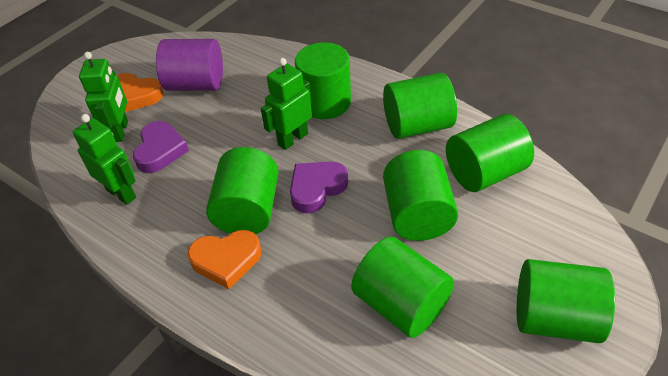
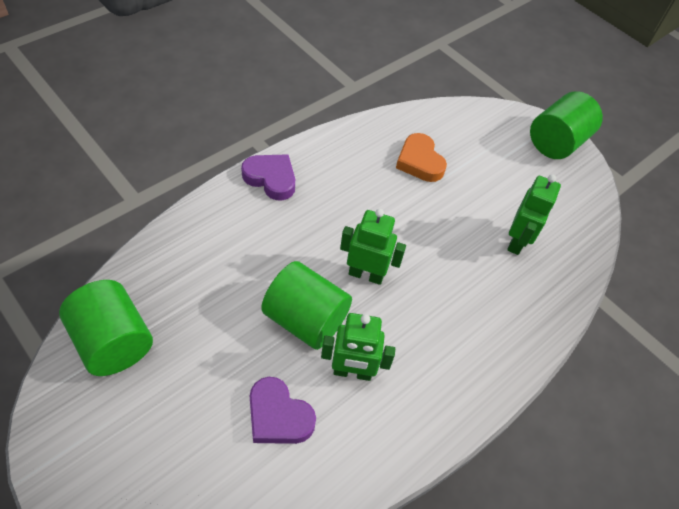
green cylinder: [206,147,279,234] [295,42,351,119] [351,236,454,338] [383,73,457,139] [383,150,458,241] [446,114,534,192] [517,259,615,343] = 7 -> [59,280,153,376] [261,261,352,350] [530,91,603,159] = 3
orange heart: [117,73,163,112] [188,230,262,289] = 2 -> [396,133,447,182] = 1
purple cylinder: [156,39,223,91] = 1 -> none = 0

